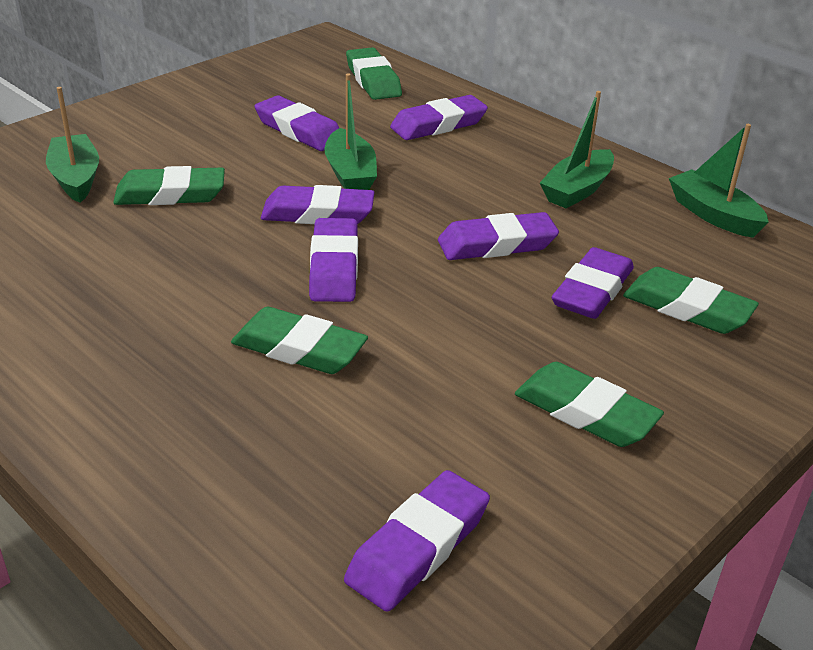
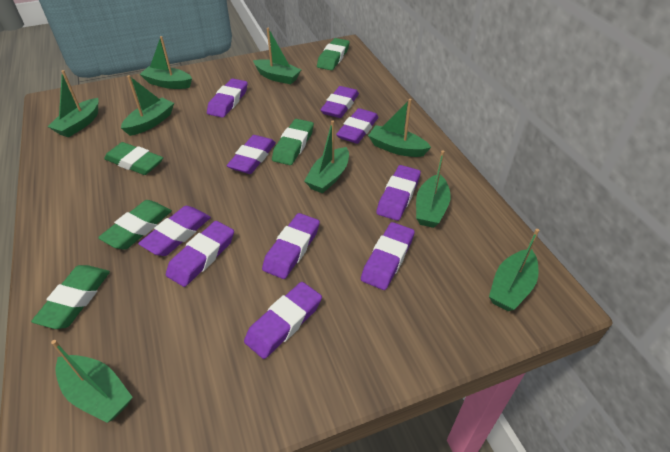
green boat: [46,87,99,203] [324,74,377,190] [540,91,614,208] [669,124,768,238] = 4 -> [47,70,99,137] [51,340,132,423] [121,75,174,136] [140,36,192,89] [253,28,301,84] [304,121,349,194] [368,99,431,157] [416,150,451,228] [489,229,539,311] = 9
purple eraser: [254,95,339,151] [261,185,375,224] [309,218,358,302] [344,470,490,612] [390,95,488,140] [438,212,559,260] [552,247,634,319] = 7 -> [138,206,211,256] [166,221,234,287] [207,78,248,118] [227,135,276,174] [244,282,322,359] [262,213,320,279] [320,86,359,118] [336,108,379,144] [361,222,415,290] [376,165,421,221] = 10

